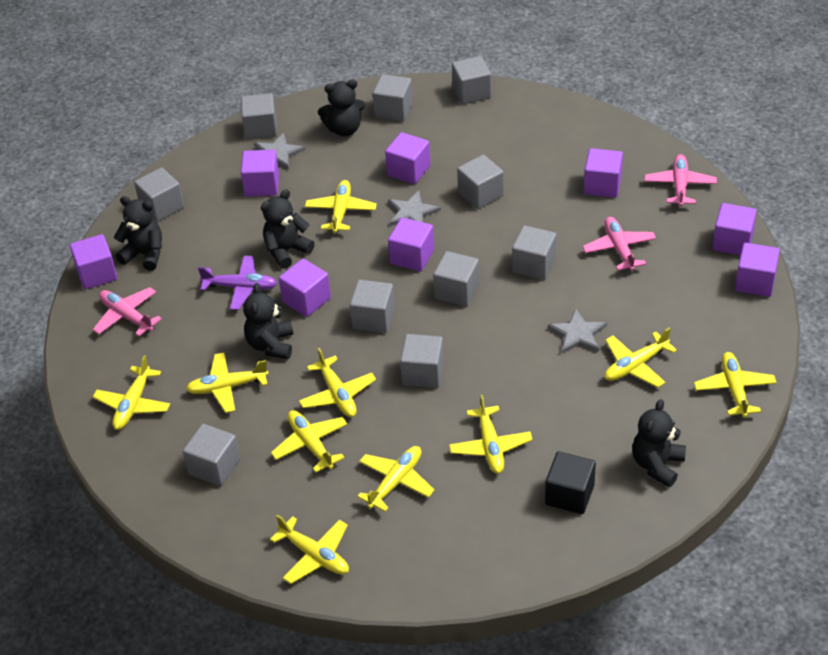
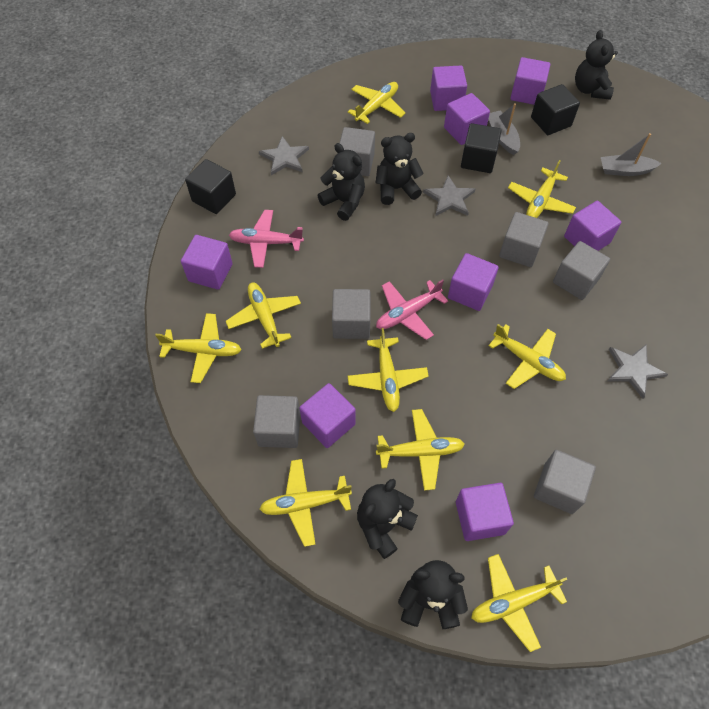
black cube: [545,451,596,514] = 1 -> [185,159,236,214] [461,123,502,173] [531,84,580,135] = 3
grey boat: none = 0 -> [488,103,520,155] [601,133,662,176] = 2
grey cube: [134,167,184,222] [183,424,240,486] [241,93,277,140] [350,280,395,333] [373,74,413,121] [400,334,444,388] [433,251,479,307] [452,56,491,104] [457,155,504,209] [512,225,556,280] = 10 -> [253,395,300,448] [332,289,370,339] [340,127,375,176] [499,212,548,267] [534,450,596,514] [553,241,610,300] = 6
pink plane: [93,287,162,336] [583,217,656,271] [645,154,717,207] = 3 -> [229,210,304,268] [376,280,448,340] = 2
purple plane: [198,256,277,310] = 1 -> none = 0
yellow plane: [93,355,170,430] [186,353,269,413] [270,515,349,584] [271,410,347,473] [299,348,376,417] [305,180,377,233] [357,446,434,512] [449,395,533,474] [605,327,677,387] [694,352,777,418] = 10 -> [155,313,242,383] [226,282,301,349] [260,459,352,547] [348,82,406,124] [348,328,429,412] [376,409,465,491] [471,554,568,652] [489,324,566,389] [508,160,576,218] = 9

